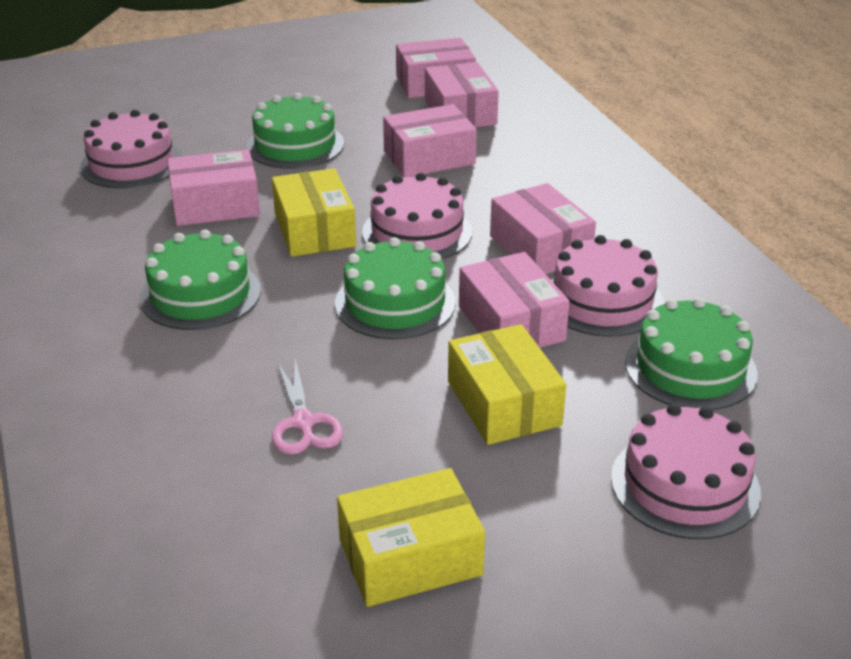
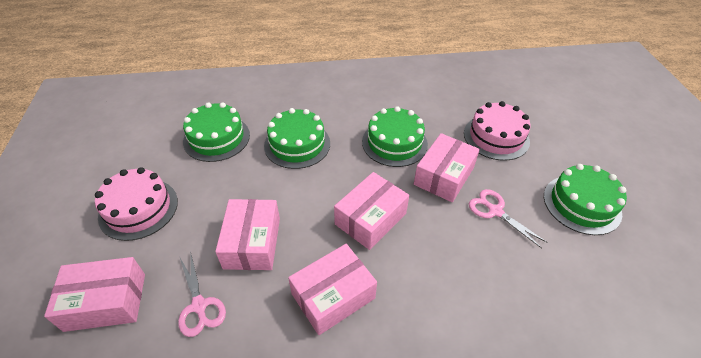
pink box: [167,149,260,226] [383,104,477,177] [396,38,476,98] [425,62,499,127] [459,252,570,348] [490,183,596,274] = 6 -> [44,257,145,332] [215,199,280,270] [288,244,377,335] [334,172,409,250] [414,133,480,202] = 5
pink cake: [80,110,182,188] [362,173,472,259] [551,235,664,337] [611,404,761,539] = 4 -> [95,167,178,241] [464,101,531,161] = 2
pink scissors: [272,358,343,455] = 1 -> [178,251,226,337] [469,189,548,248] = 2
yellow box: [272,168,356,257] [337,468,485,607] [448,324,566,445] = 3 -> none = 0

